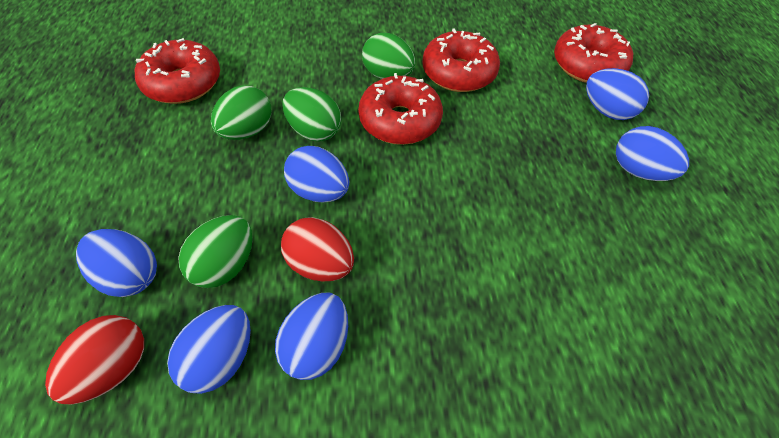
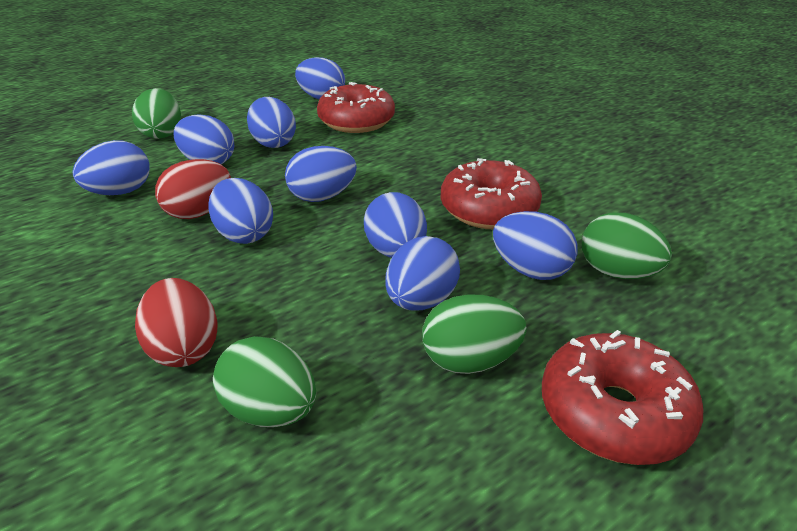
blue egg: [76,229,157,297] [167,305,251,394] [275,293,348,380] [284,146,349,203] [586,68,649,120] [616,126,689,181] = 6 -> [73,140,150,195] [174,114,234,164] [208,178,273,244] [247,97,296,148] [285,146,357,202] [295,57,345,99] [364,192,427,258] [385,236,460,311] [493,211,578,280] = 9
red donut: [135,38,220,104] [358,73,443,145] [422,28,500,92] [554,23,633,83] = 4 -> [317,82,395,133] [441,158,542,229] [542,330,703,465] = 3

